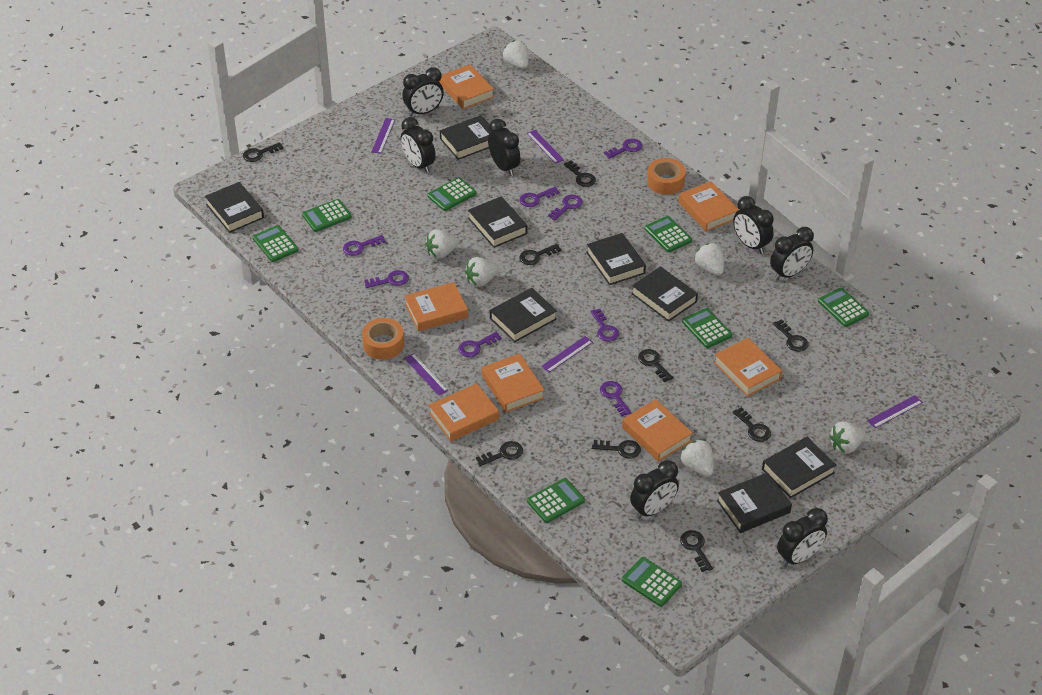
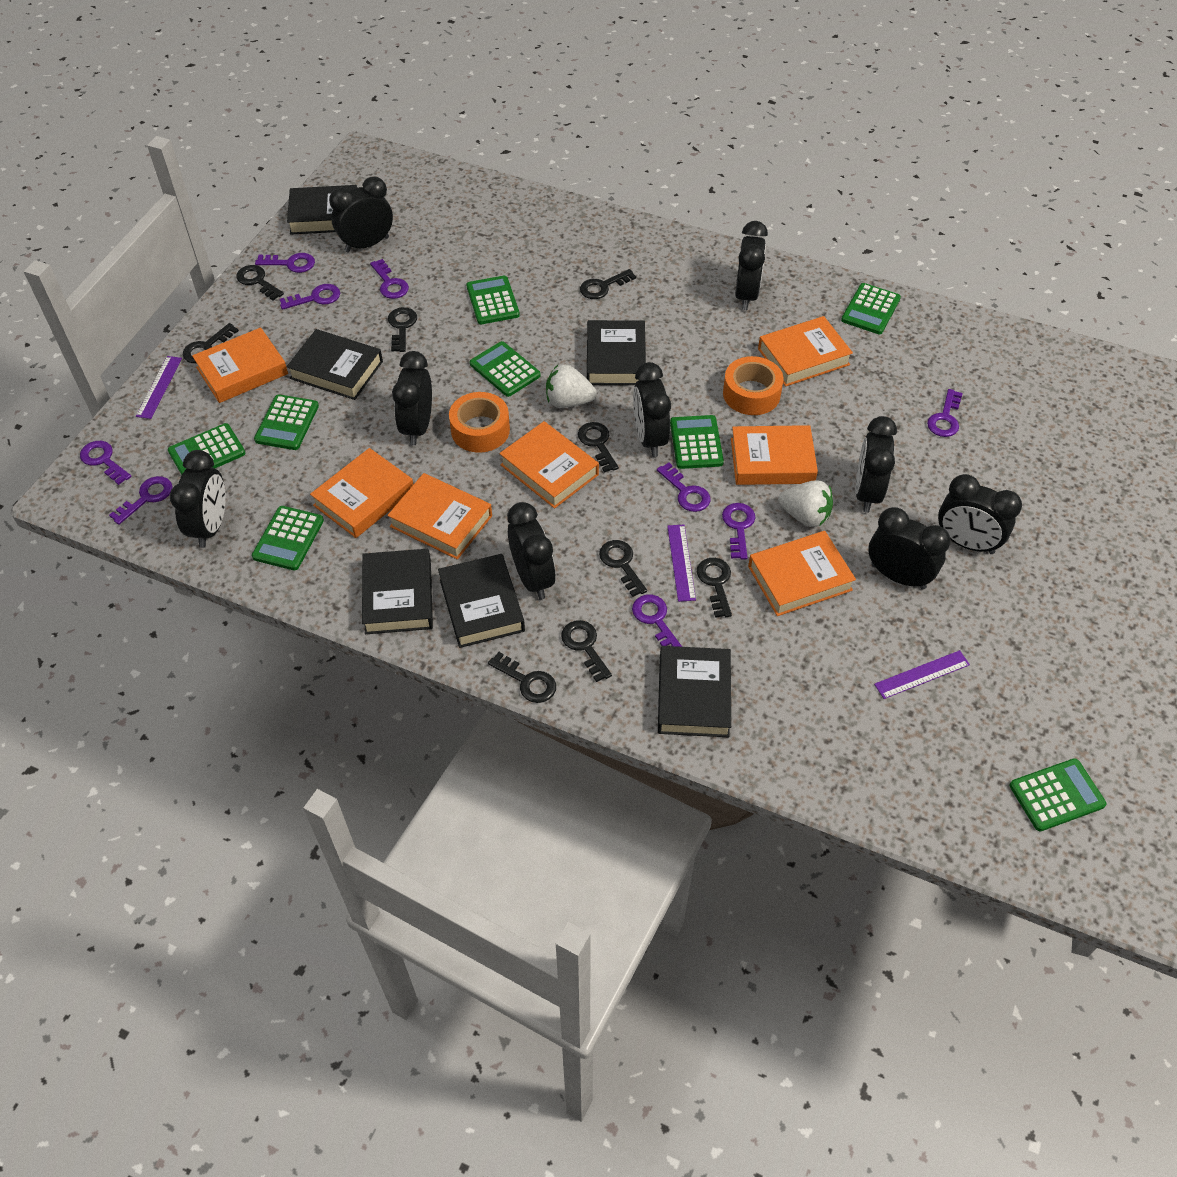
black book: [205,182,264,233] [440,115,494,160] [468,197,528,248] [490,288,557,342] [586,233,646,285] [631,266,698,322] [717,472,792,533] [762,437,836,498] = 8 -> [287,185,357,235] [287,329,383,400] [362,549,433,634] [438,554,525,648] [587,320,646,385] [658,646,731,737] = 6
black clock: [401,117,436,173] [402,67,444,117] [488,119,520,176] [630,460,679,519] [733,196,774,254] [770,227,814,281] [777,508,828,567] = 7 -> [170,450,226,548] [329,177,393,253] [392,351,432,445] [507,502,556,600] [633,362,671,457] [735,221,768,310] [855,416,897,513] [868,507,951,589] [938,474,1022,554] = 9
purple key: [343,235,386,256] [364,270,409,288] [458,332,501,357] [519,187,560,207] [548,195,583,220] [591,309,619,342] [600,381,631,416] [604,139,642,159] = 8 -> [80,441,131,485] [109,476,173,525] [255,253,315,273] [280,284,340,310] [370,259,409,299] [632,595,682,647] [657,463,711,512] [722,503,755,560] [927,389,963,437] = 9
purple ruler: [371,118,395,154] [404,353,448,396] [527,130,564,164] [541,336,593,372] [867,395,923,428] = 5 -> [136,356,182,419] [667,524,696,602] [874,650,970,699] = 3
white strawberry: [425,229,459,259] [465,257,499,287] [503,41,529,69] [680,440,714,477] [695,243,724,276] [829,421,866,454] = 6 -> [546,364,597,408] [778,480,833,527] = 2

